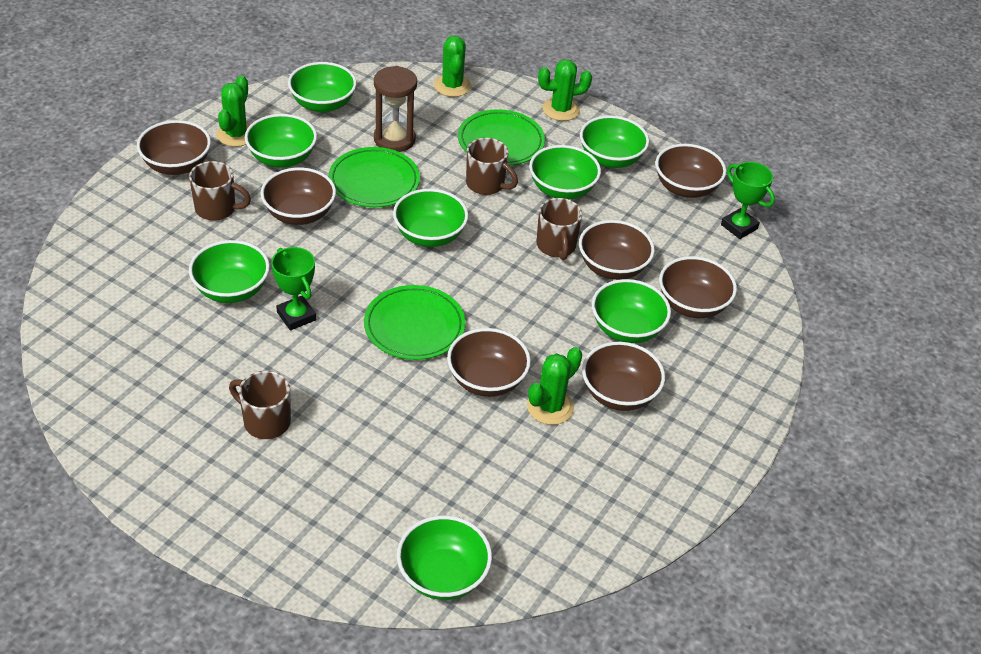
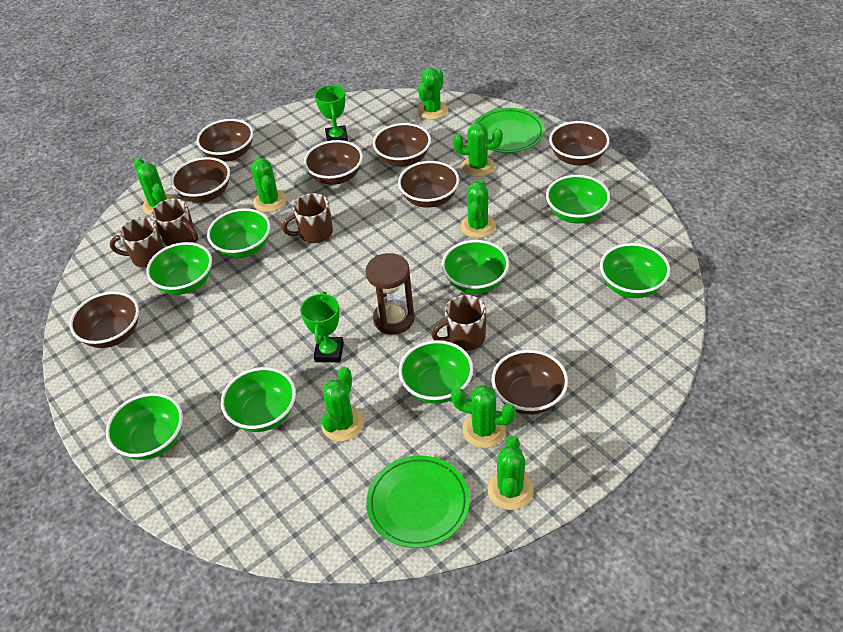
brown bowl: [137,120,211,175] [261,167,336,225] [447,328,531,397] [579,220,655,280] [582,342,665,411] [655,144,726,198] [659,256,737,318] = 7 -> [70,291,139,348] [171,157,230,203] [197,119,253,161] [304,140,363,185] [373,123,431,167] [398,161,459,208] [492,350,568,415] [549,121,610,166] = 8
green cactus: [217,75,250,147] [434,35,471,97] [527,347,582,425] [538,59,592,121] = 4 -> [134,158,174,216] [251,158,287,212] [321,367,364,441] [417,68,448,120] [451,385,516,448] [453,123,503,177] [461,179,496,238] [487,436,533,510] = 8
green plate: [328,147,420,208] [364,285,466,360] [458,109,545,166] = 3 -> [366,455,470,548] [475,108,545,153] = 2

